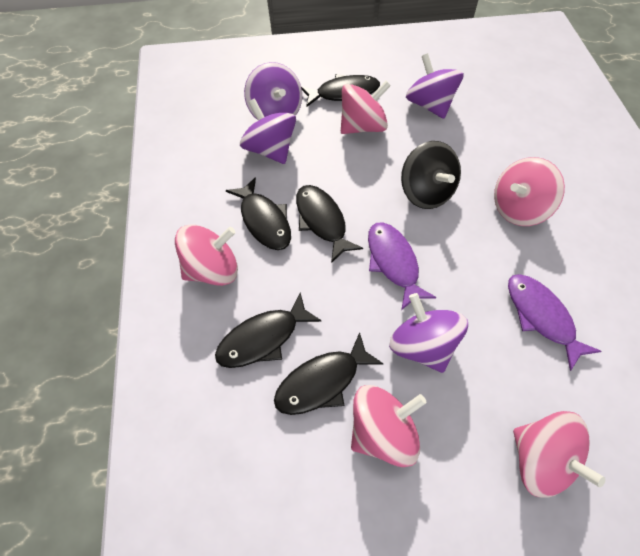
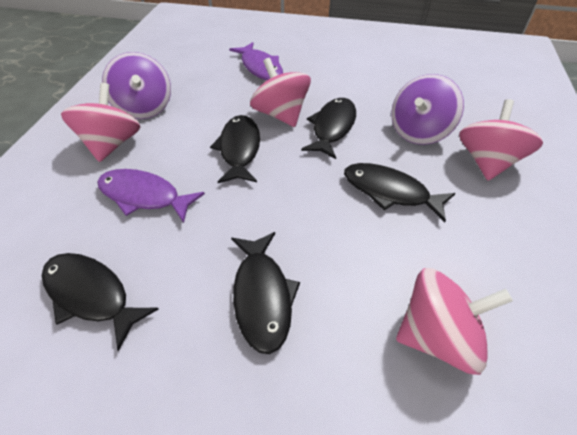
black spinning top: [401,141,461,209] = 1 -> none = 0
pink spinning top: [175,225,238,286] [341,81,391,134] [351,385,427,467] [494,157,565,226] [513,411,606,498] = 5 -> [61,83,140,162] [250,58,311,127] [396,268,513,375] [459,99,543,181] = 4
purple spinning top: [240,98,296,164] [244,62,302,120] [389,293,468,373] [406,53,464,119] = 4 -> [102,52,171,119] [391,74,464,145] = 2

